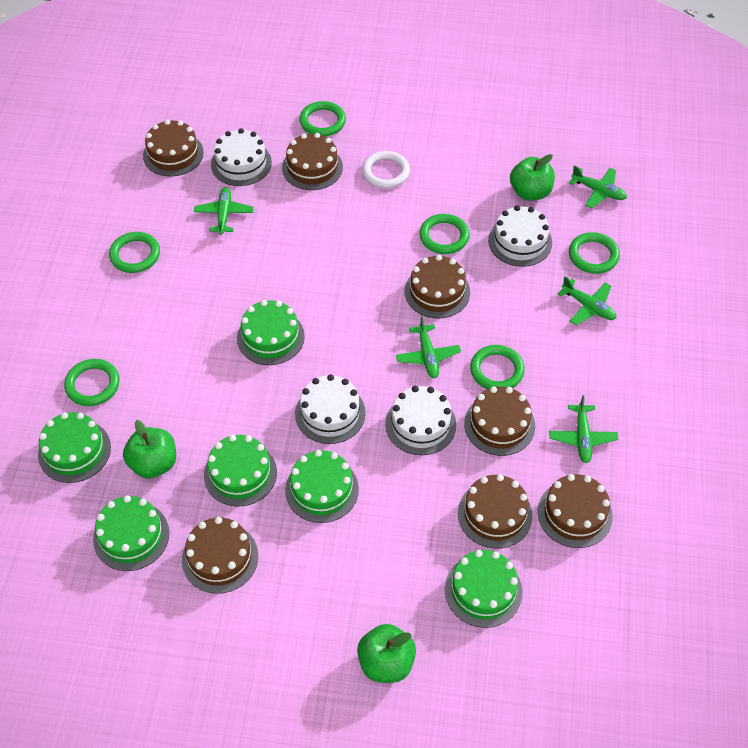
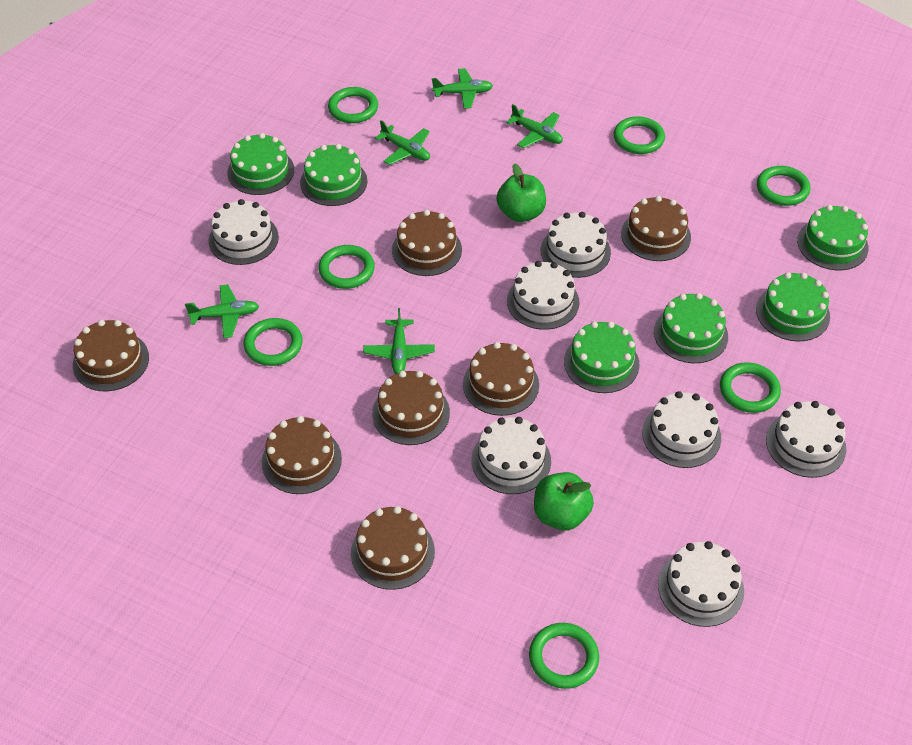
green apple: [123,420,176,479] [357,624,416,683] [510,154,555,201] = 3 -> [497,163,546,222] [534,472,594,530] = 2
green ring: [64,359,120,406] [109,232,160,273] [299,101,346,136] [419,214,470,254] [470,345,525,389] [569,232,620,274] = 6 -> [244,318,303,366] [318,245,375,289] [328,87,378,123] [529,623,599,689] [613,116,665,154] [720,362,781,413] [757,166,810,206] = 7
white cake: [211,128,272,186] [295,374,366,444] [385,386,456,455] [488,205,552,267] = 4 -> [209,199,279,265] [472,417,551,494] [507,261,579,330] [541,212,611,278] [642,391,721,468] [658,541,744,627] [766,401,846,478] = 7
white ring: [362,151,410,188] = 1 -> none = 0

